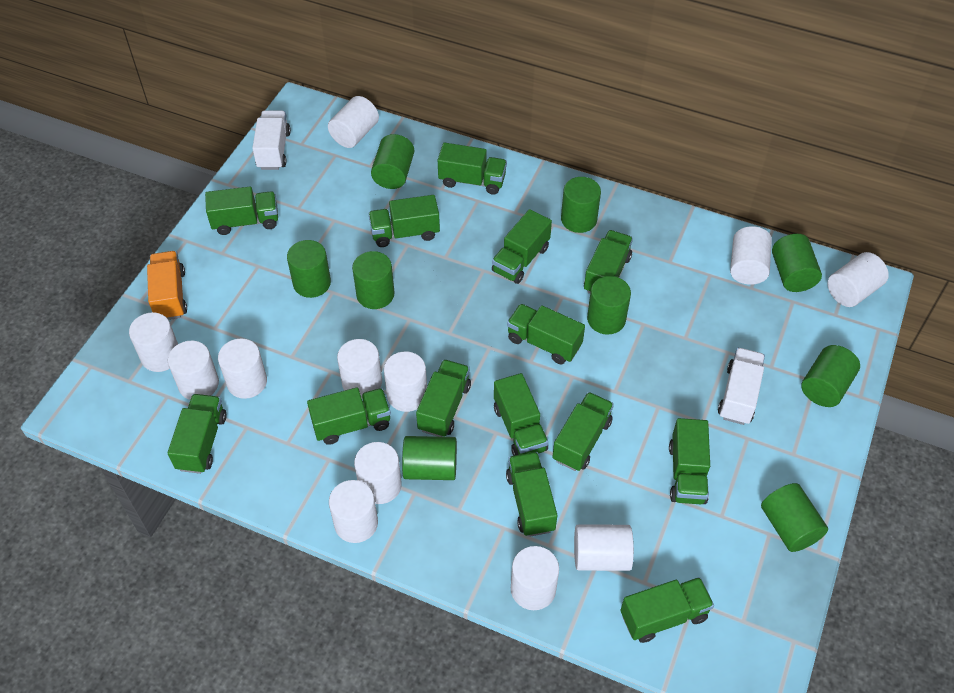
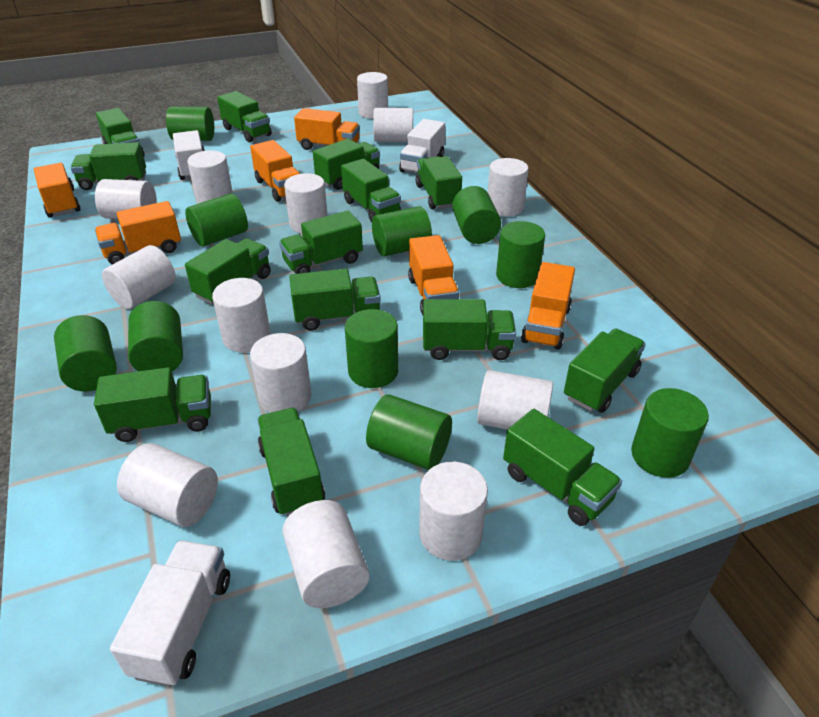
green cylinder: [287,240,331,298] [352,251,395,309] [371,134,414,189] [402,436,457,480] [561,177,601,233] [587,276,631,335] [761,483,828,552] [772,234,822,292] [801,345,860,407] = 9 -> [54,315,117,391] [128,301,183,371] [166,106,214,141] [185,194,248,246] [345,309,398,388] [366,394,452,470] [372,206,432,257] [452,186,501,244] [496,221,545,288] [631,388,709,478] = 10
orange truck: [147,251,187,320] = 1 -> [34,163,80,218] [95,201,181,265] [250,140,300,202] [294,108,360,150] [408,235,459,315] [521,262,575,350] = 6
white cylinder: [129,312,178,372] [168,341,219,400] [218,339,267,399] [328,96,379,148] [329,480,378,543] [337,339,382,398] [354,442,402,504] [384,351,427,412] [511,546,559,610] [574,524,634,571] [730,226,772,285] [827,252,889,307] = 12 -> [95,179,157,219] [102,245,176,309] [117,443,218,527] [187,150,233,204] [212,278,271,352] [250,333,312,413] [282,500,370,608] [284,173,328,234] [357,72,388,119] [373,108,413,142] [419,462,488,561] [477,370,553,430] [488,158,529,217] = 13
white truck: [252,110,291,170] [718,348,765,425] = 2 -> [110,540,230,687] [173,130,205,180] [399,119,445,174] = 3

